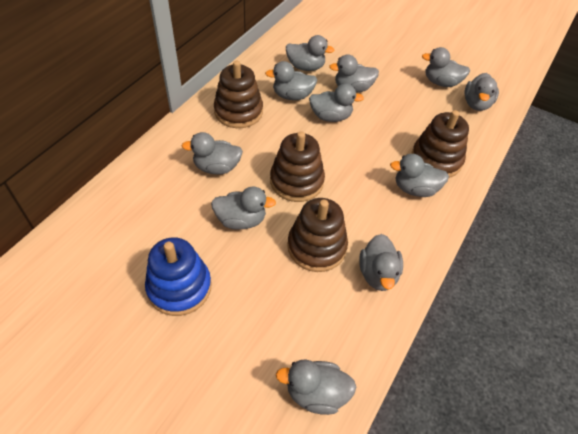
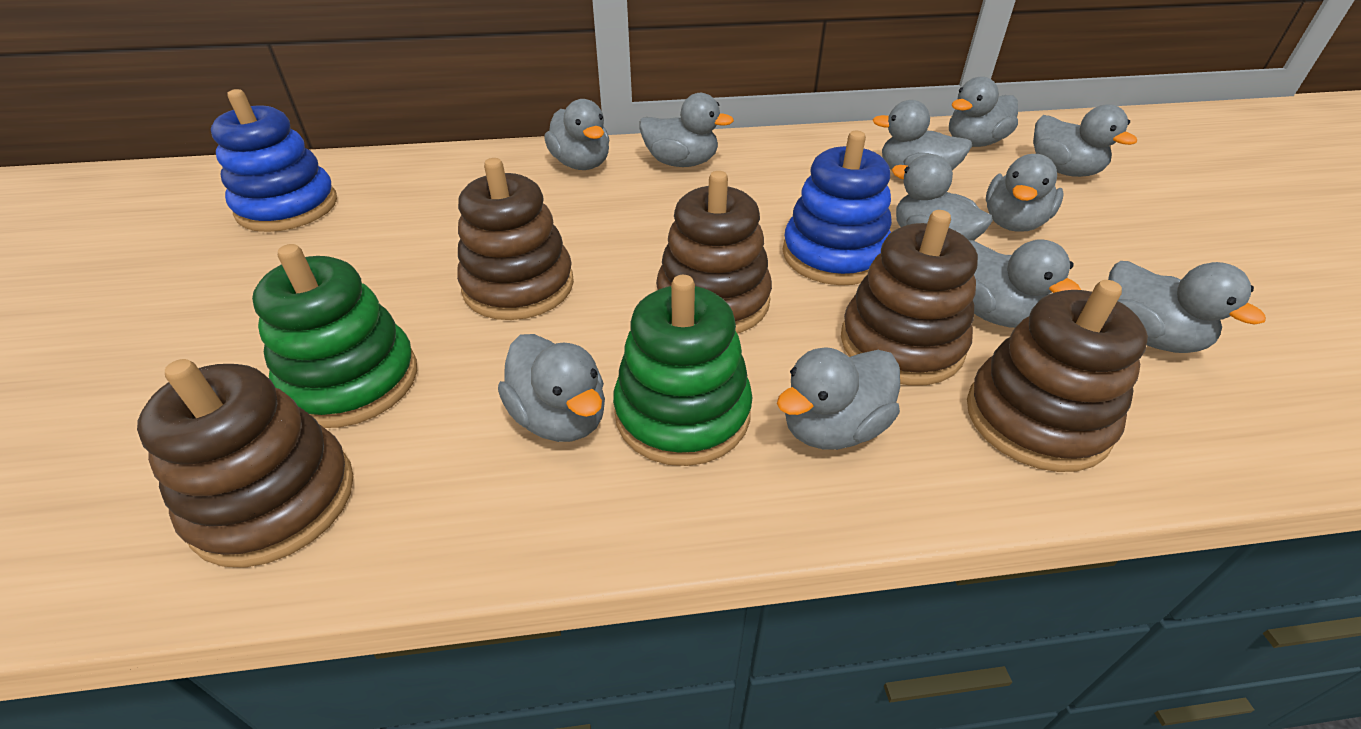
blue stacking toy: [145,237,212,316] = 1 -> [211,89,337,232] [783,131,892,285] = 2
brown stacking toy: [214,61,263,128] [270,131,325,202] [287,198,348,272] [412,110,469,178] = 4 -> [137,359,354,568] [457,158,574,320] [656,171,772,334] [841,210,978,385] [967,280,1148,472] = 5
green stacking toy: none = 0 -> [252,244,417,428] [613,275,753,466] = 2

